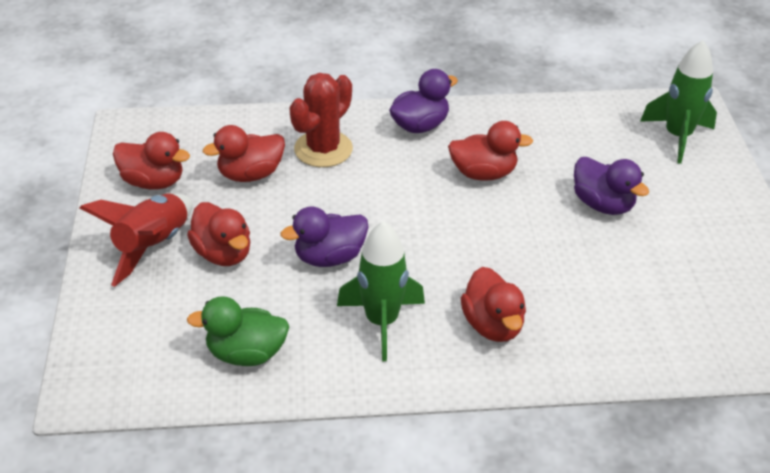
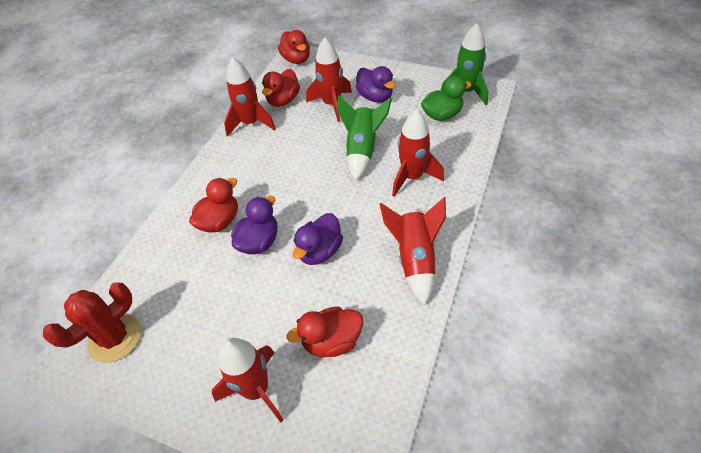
red duck: [113,132,190,190] [187,202,250,266] [203,125,285,182] [448,121,533,181] [461,267,526,342] = 5 -> [189,178,238,233] [262,69,300,107] [278,30,310,64] [286,307,363,357] = 4
red rocket: [80,193,193,287] = 1 -> [212,338,283,423] [224,57,276,137] [306,37,352,122] [380,197,446,306] [392,109,444,197] = 5

